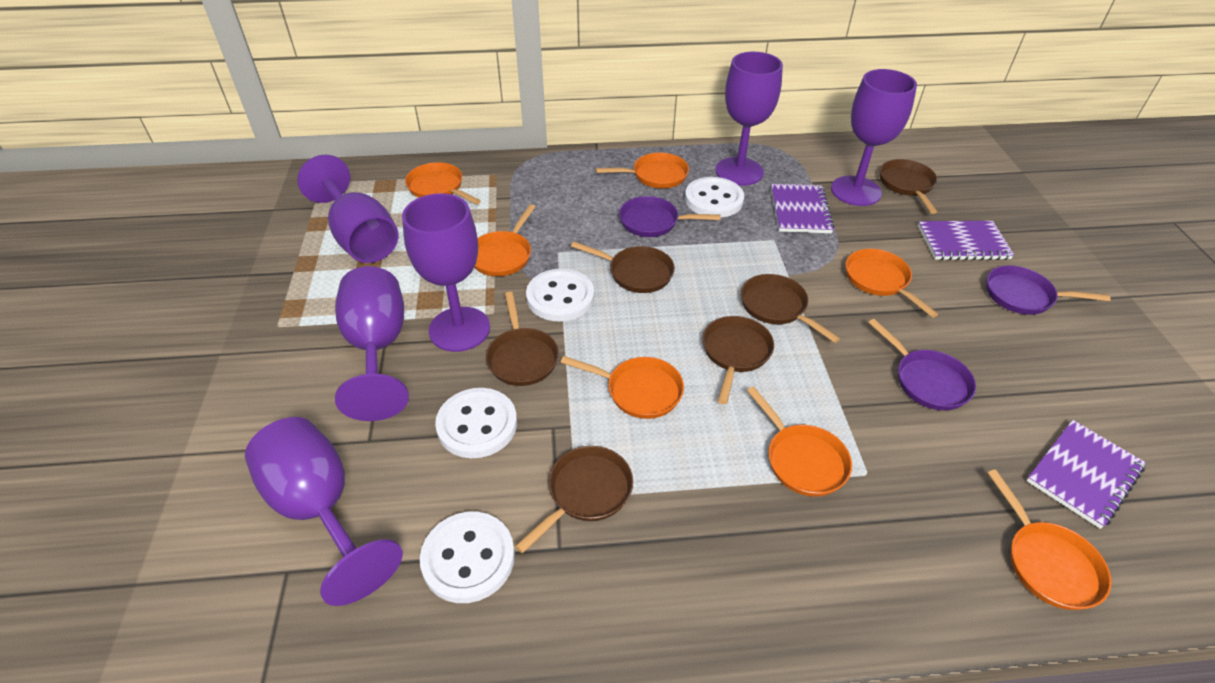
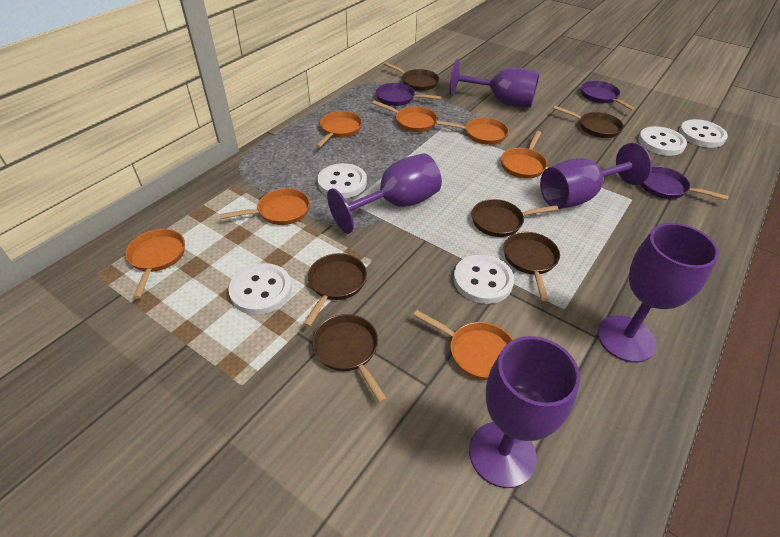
purple goblet: [245,417,403,606] [297,155,398,263] [335,266,409,421] [402,193,490,352] [715,52,783,186] [831,69,917,206] = 6 -> [327,154,442,234] [449,59,539,108] [469,336,580,488] [540,143,652,209] [597,223,719,363] = 5
purple notebook: [771,184,834,233] [918,221,1014,260] [1026,420,1146,529] = 3 -> none = 0
white button: [420,512,515,603] [435,388,517,458] [526,269,594,322] [685,177,744,217] = 4 -> [228,263,292,315] [317,163,367,198] [454,255,514,304] [638,126,687,156] [679,119,728,148] = 5

